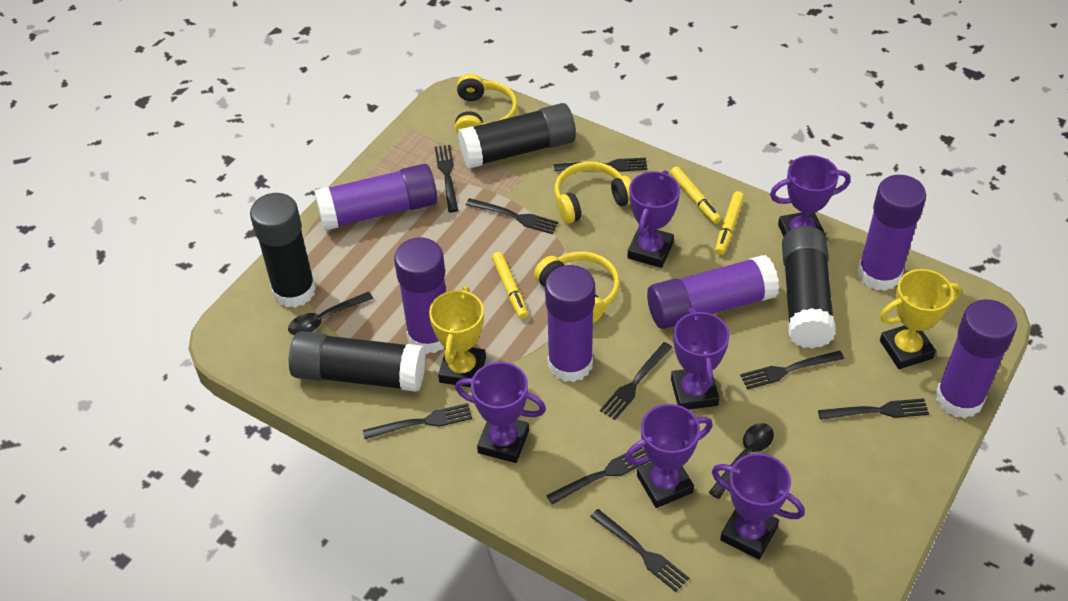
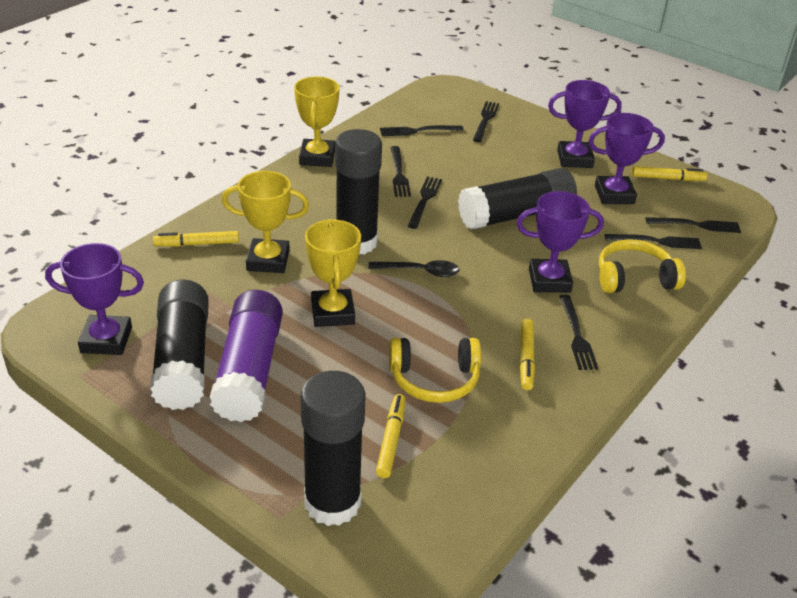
black fork: [363,403,472,439] [435,145,458,212] [466,198,559,234] [546,447,650,505] [554,158,648,172] [590,509,689,592] [600,342,673,420] [740,350,844,389] [818,398,929,420] = 9 -> [380,125,463,136] [390,146,411,197] [408,176,442,229] [473,101,499,142] [559,295,598,370] [604,234,702,249] [646,217,741,233] = 7
black spoon: [288,291,373,335] [709,423,774,499] = 2 -> [368,260,459,277] = 1
purple glue stick: [314,164,437,231] [394,237,446,354] [545,265,595,382] [647,255,779,329] [858,175,926,291] [936,299,1017,418] = 6 -> [210,290,283,422] = 1
purple trophy: [455,362,546,463] [625,404,713,508] [627,170,680,268] [671,308,730,410] [712,453,805,560] [770,155,851,237] = 6 -> [45,243,144,355] [517,191,604,293] [548,80,622,168] [588,113,665,204] = 4
yellow headphones: [455,74,518,134] [534,252,620,323] [555,162,631,224] = 3 -> [389,338,481,403] [599,239,686,293] = 2
yellow marker: [492,252,528,319] [670,166,721,224] [715,191,744,255] = 3 -> [153,231,239,247] [376,394,406,478] [520,319,535,390] [632,166,707,181] = 4
yellow trophy: [429,287,486,387] [880,269,962,369] = 2 -> [222,171,309,273] [294,77,339,167] [305,219,361,327] = 3

